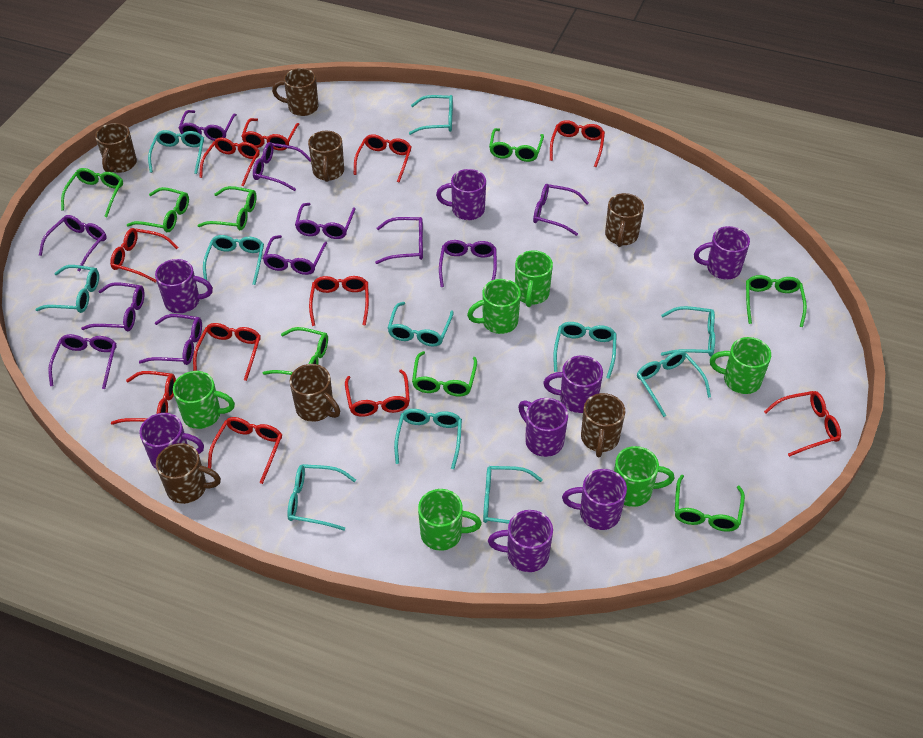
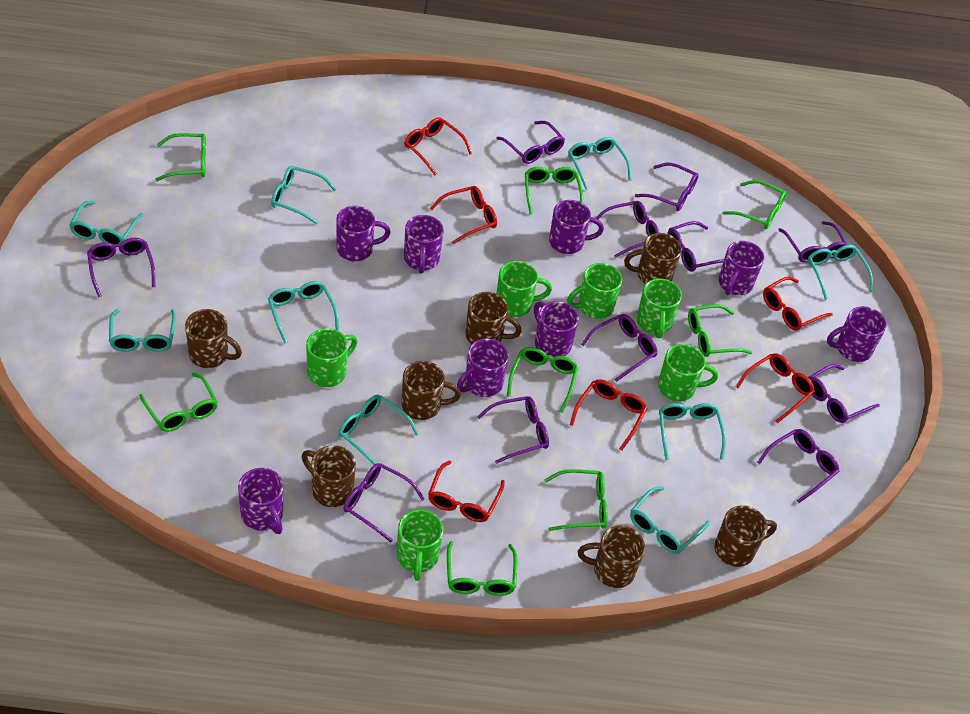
red glasses: [110,228,178,283] [111,371,176,425] [193,323,261,381] [199,137,260,186] [208,417,282,484] [241,118,300,151] [309,276,369,326] [345,370,410,417] [354,134,412,182] [550,120,605,167] [764,391,841,457] = 11 -> [404,117,472,175] [428,460,505,522] [430,186,497,244] [570,379,647,451] [736,353,815,423] [763,276,833,331] = 6
turquoise glasses: [35,265,99,313] [148,130,204,174] [203,235,264,285] [287,464,356,531] [387,302,454,346] [394,409,462,469] [409,95,453,135] [483,466,543,524] [553,322,617,379] [637,351,711,417] [661,306,715,357] = 11 -> [69,201,143,245] [109,309,176,352] [268,281,339,343] [271,166,336,224] [338,395,419,465] [568,137,631,190] [630,487,710,554] [659,403,726,460] [808,245,873,300] = 9

